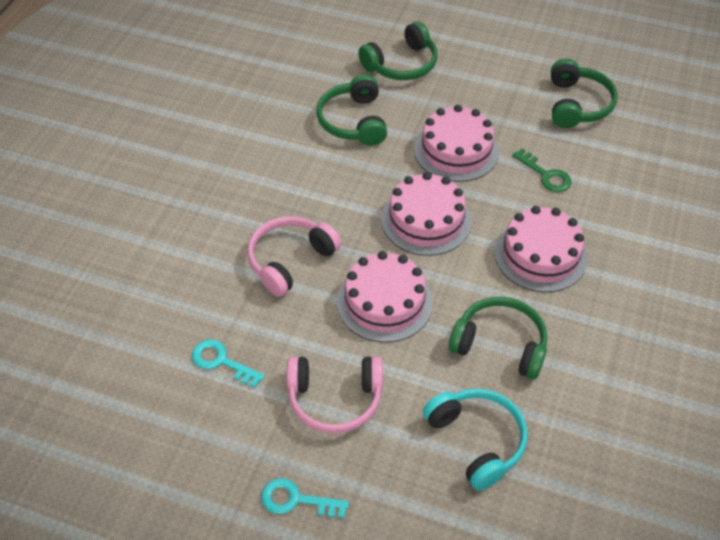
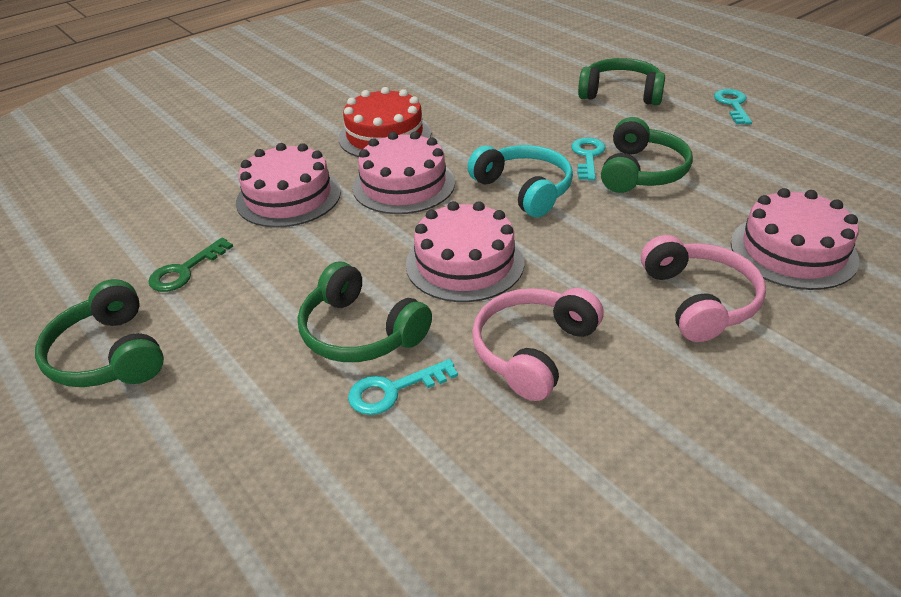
red cake: none = 0 -> [338,87,431,157] = 1
turquoise key: [192,339,265,388] [261,478,349,518] = 2 -> [348,359,458,415] [571,138,606,181] [714,89,752,125] = 3

